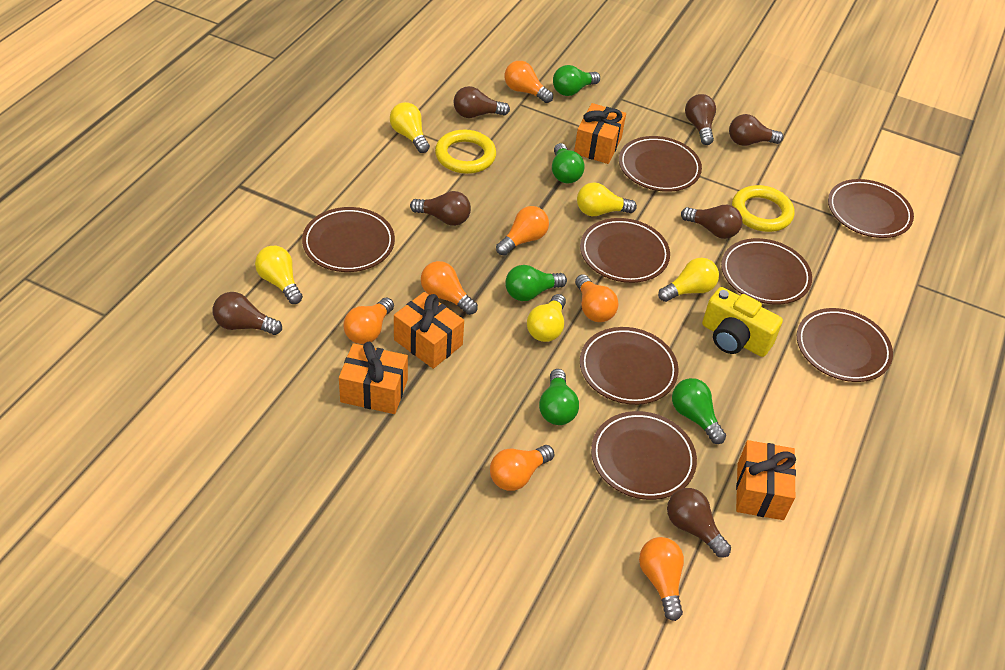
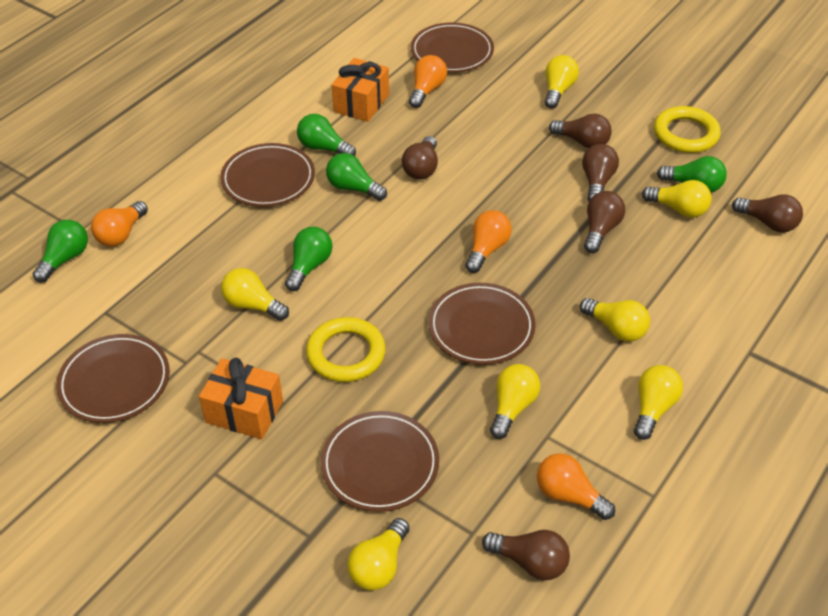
brown light bulb: [213,292,282,335] [410,191,471,226] [454,86,510,118] [667,488,731,558] [681,205,742,239] [685,94,716,145] [729,114,783,146] = 7 -> [402,136,438,180] [482,530,570,580] [549,114,612,149] [582,144,619,201] [584,191,625,253] [732,194,803,233] = 6
brown plate: [302,207,395,272] [580,218,670,283] [580,327,679,405] [591,411,697,500] [619,136,702,192] [721,238,812,305] [797,308,893,382] [828,179,914,238] = 8 -> [56,334,170,423] [220,143,315,207] [321,411,439,512] [411,22,494,73] [428,283,535,365] = 5
orange gift: [339,342,408,414] [394,292,464,369] [574,103,626,164] [736,440,796,520] = 4 -> [199,358,283,439] [332,58,389,122] = 2
orange light bulb: [344,298,394,344] [421,261,478,315] [490,445,554,491] [496,206,549,256] [504,61,553,103] [575,274,618,322] [639,537,684,621] = 7 -> [91,201,148,247] [409,55,447,108] [465,210,512,273] [537,453,615,520] = 4
yellow camera: [702,287,783,357] = 1 -> none = 0
yellow light bulb: [255,246,303,304] [390,102,430,153] [527,294,566,342] [577,182,637,216] [658,258,719,302] = 5 -> [221,268,289,321] [347,518,410,590] [490,364,540,439] [545,55,579,108] [580,298,650,342] [634,365,683,440] [642,180,712,218] = 7

